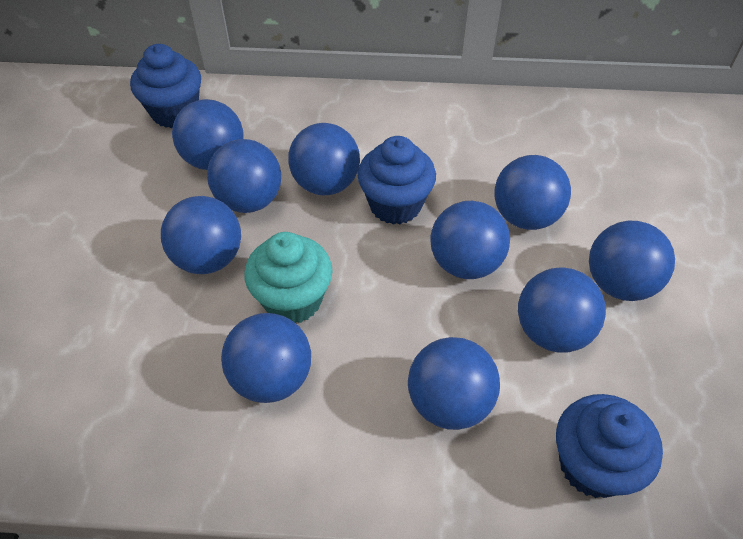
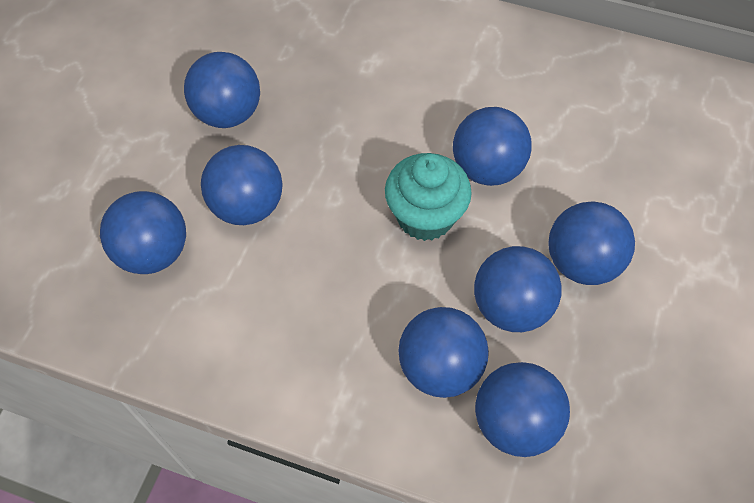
blue ball: [161,196,241,274] [172,99,244,170] [207,139,281,213] [221,313,311,403] [288,123,360,195] [408,337,500,430] [430,201,510,279] [494,155,571,230] [518,267,606,352] [589,221,675,301] = 10 -> [100,191,186,274] [184,52,260,128] [201,145,283,225] [398,307,489,398] [453,107,532,186] [474,246,562,332] [475,362,570,457] [548,201,635,285] = 8
blue cupcake: [130,44,201,128] [357,136,436,225] [556,394,663,498] = 3 -> none = 0

